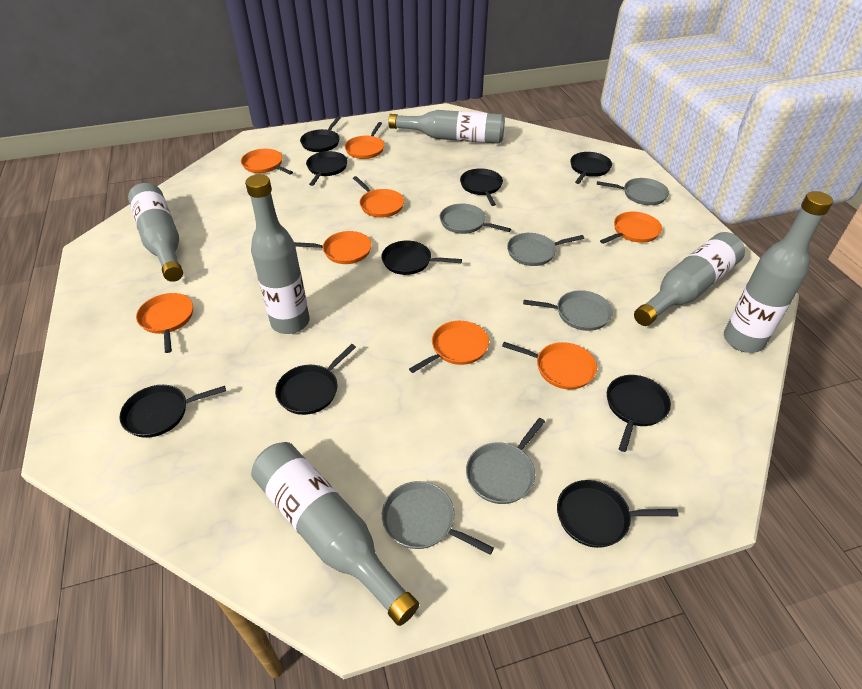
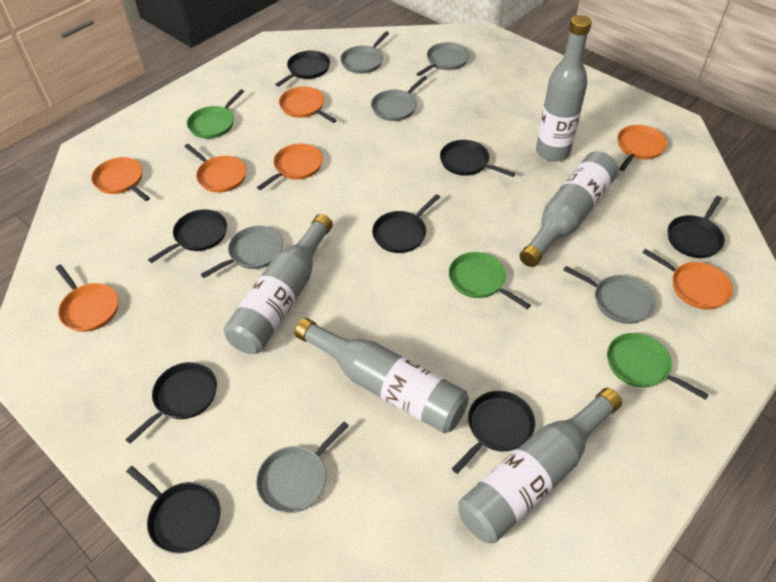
black pan: [119,385,226,438] [275,344,356,415] [300,116,341,152] [306,151,348,186] [381,241,462,275] [460,168,503,206] [557,480,678,548] [570,152,612,184] [607,375,671,452] = 9 -> [125,362,217,444] [126,466,220,553] [148,209,227,263] [275,51,330,87] [372,194,440,253] [440,140,515,177] [452,391,535,474] [668,196,725,258] = 8
green pan: none = 0 -> [187,89,244,139] [449,252,531,309] [607,333,709,400] = 3
grey bottle: [128,183,183,282] [245,174,310,334] [251,442,419,626] [388,110,505,144] [634,232,745,326] [724,191,833,353] = 6 -> [224,214,333,354] [295,318,469,433] [458,388,622,543] [520,151,619,267] [536,15,592,162] = 5
orange pan: [136,293,193,353] [241,149,293,175] [294,231,372,264] [345,122,384,159] [353,176,404,218] [409,321,489,373] [502,342,597,389] [600,212,662,244] = 8 -> [55,265,118,332] [91,157,150,201] [184,144,247,193] [257,144,323,190] [279,86,337,123] [617,125,667,171] [642,249,733,310] = 7

